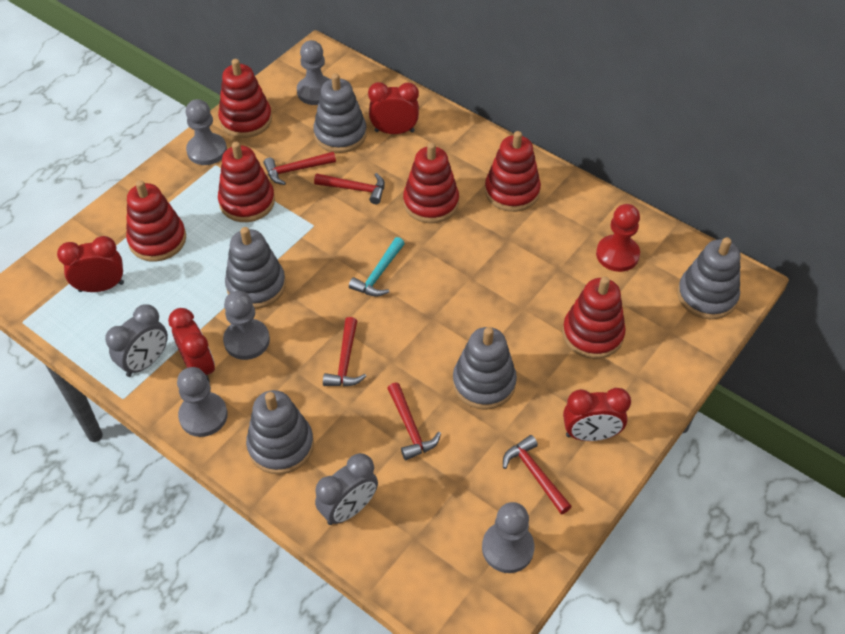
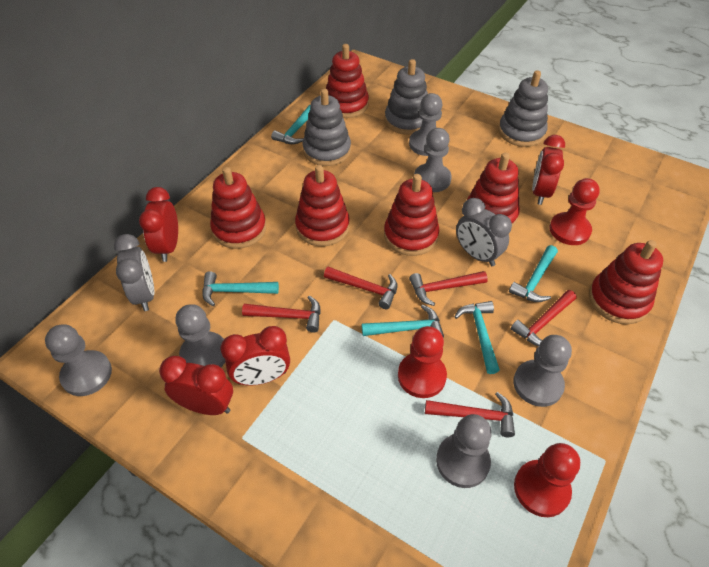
grey pawn: [177,367,228,437] [186,99,227,165] [223,291,270,360] [297,40,330,105] [482,502,534,573] = 5 -> [45,324,112,396] [175,304,225,367] [409,93,442,156] [414,128,452,192] [436,414,492,488] [513,335,572,407] = 6
grey stacking toy: [225,227,286,309] [246,390,314,474] [313,73,367,153] [453,327,517,410] [677,237,740,319] = 5 -> [303,89,351,166] [385,59,428,135] [498,70,548,147] = 3
red pawn: [596,204,640,272] = 1 -> [398,326,447,398] [514,443,580,517] [549,178,600,245] = 3
turquoise hammer: [349,237,405,297] = 1 -> [202,271,279,306] [271,105,311,144] [362,305,444,338] [454,301,500,374] [509,245,558,302] = 5

